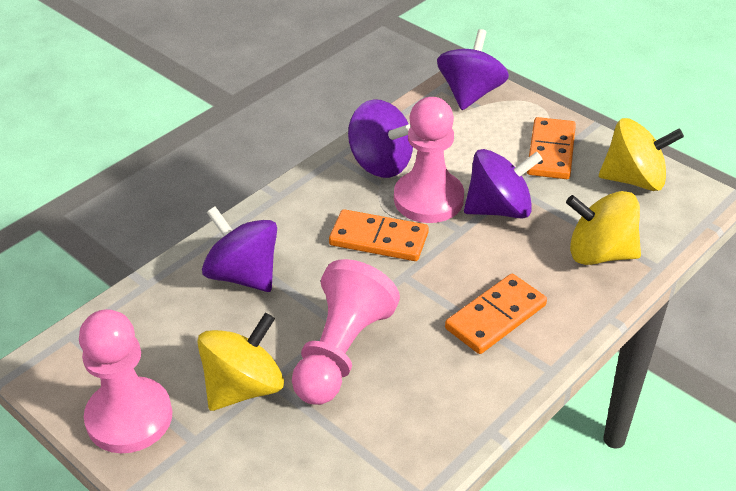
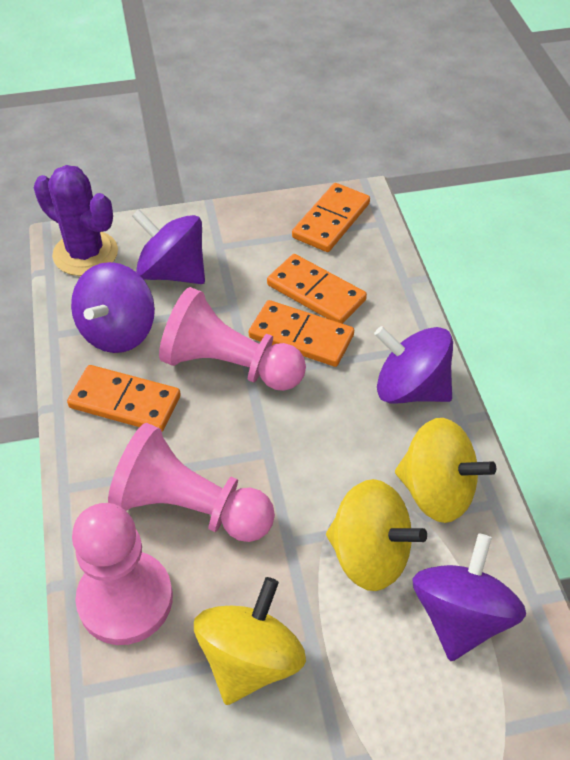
orange domino: [329,209,429,261] [445,274,547,354] [527,117,576,179] = 3 -> [67,365,181,432] [249,300,354,367] [267,254,367,324] [292,183,370,252] = 4
purple cactus: none = 0 -> [34,165,118,276] = 1

